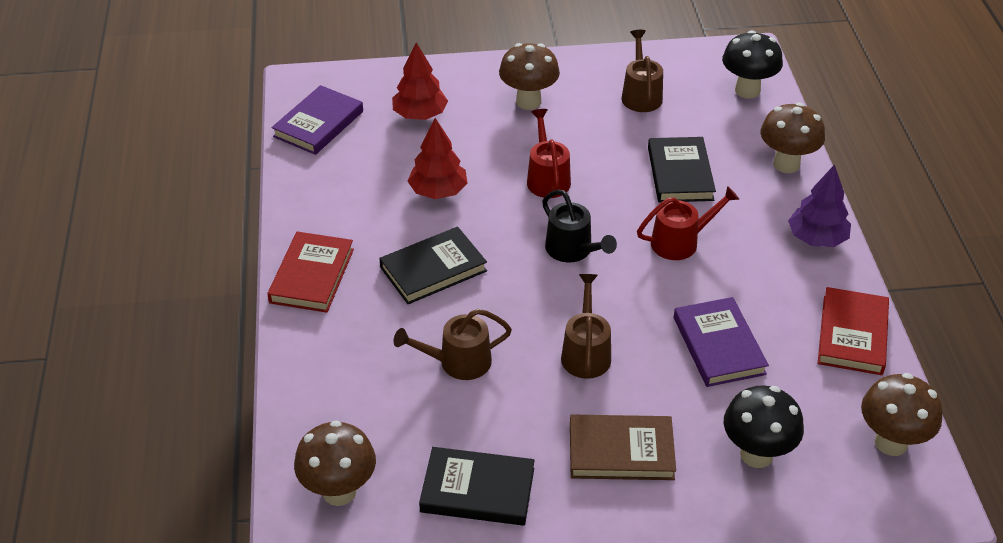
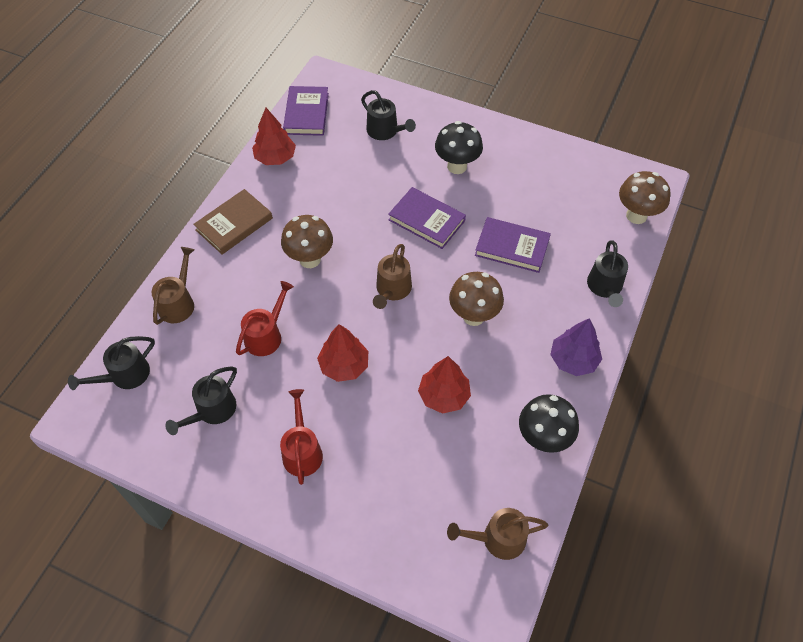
black book: [379,227,487,304] [419,447,535,526] [648,137,716,202] = 3 -> none = 0
black watering can: [542,190,617,262] = 1 -> [68,336,155,390] [165,366,237,435] [361,90,416,140] [587,241,628,307] = 4
brown mushroom: [294,420,376,506] [499,43,560,110] [761,103,825,173] [861,373,942,456] = 4 -> [281,215,333,268] [449,272,504,326] [619,171,671,224] = 3
purple book: [271,85,363,155] [674,297,769,387] = 2 -> [283,86,329,136] [388,187,466,249] [475,217,551,273] = 3
red book: [267,232,354,313] [818,287,889,375] = 2 -> none = 0
red tree: [392,42,448,120] [408,118,468,199] = 2 -> [252,108,296,165] [317,324,368,382] [418,356,471,414] = 3

